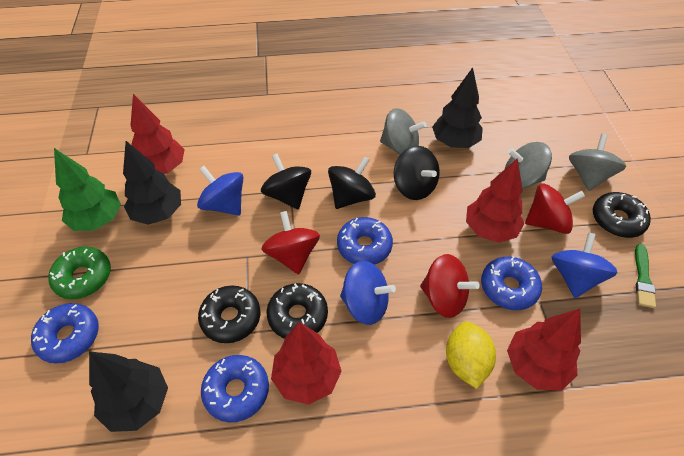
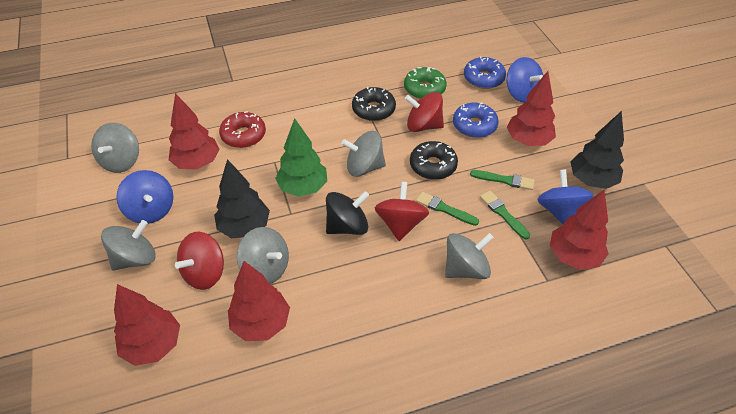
black donut: [198,286,260,343] [267,283,328,339] [593,192,651,238] = 3 -> [352,87,396,121] [410,141,458,180] = 2
black spinning top: [261,153,311,210] [328,156,376,209] [394,146,440,200] = 3 -> [326,191,369,235] = 1
black tree: [89,351,168,432] [123,141,181,225] [432,68,483,148] = 3 -> [214,159,270,238] [570,111,624,189] = 2
blue donut: [31,303,99,364] [201,355,269,422] [337,217,393,265] [481,256,542,310] = 4 -> [453,103,499,138] [464,56,506,89] = 2
green brush: [635,244,656,308] = 1 -> [416,192,479,226] [470,170,535,190] [480,191,530,239] = 3
grey spinning top: [380,108,427,155] [505,142,552,189] [569,134,626,191] = 3 -> [91,123,139,173] [101,220,156,271] [237,227,289,284] [341,131,386,177] [445,233,494,279] = 5
red donut: none = 0 -> [219,111,266,148] = 1
red tree: [131,94,185,174] [271,322,342,405] [466,158,524,243] [507,309,581,391] = 4 -> [114,284,180,366] [169,93,220,170] [228,261,290,341] [507,71,556,146] [550,190,609,270] = 5
yellow lemon: [446,321,496,389] = 1 -> none = 0

